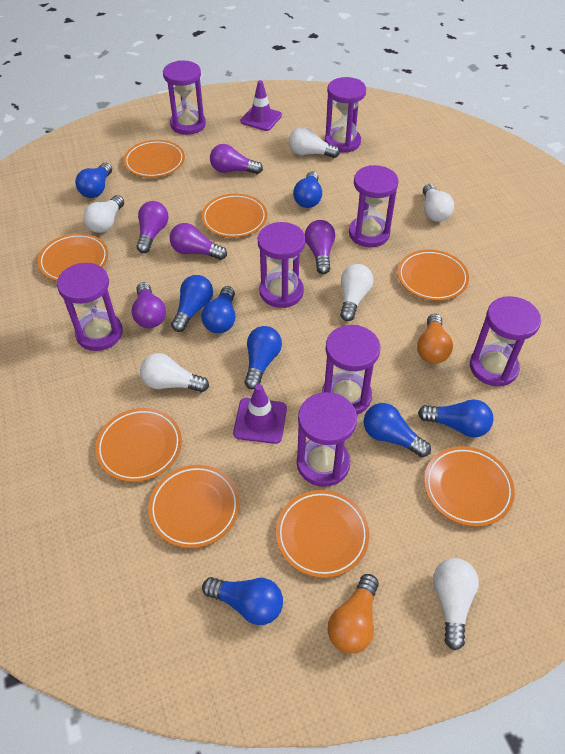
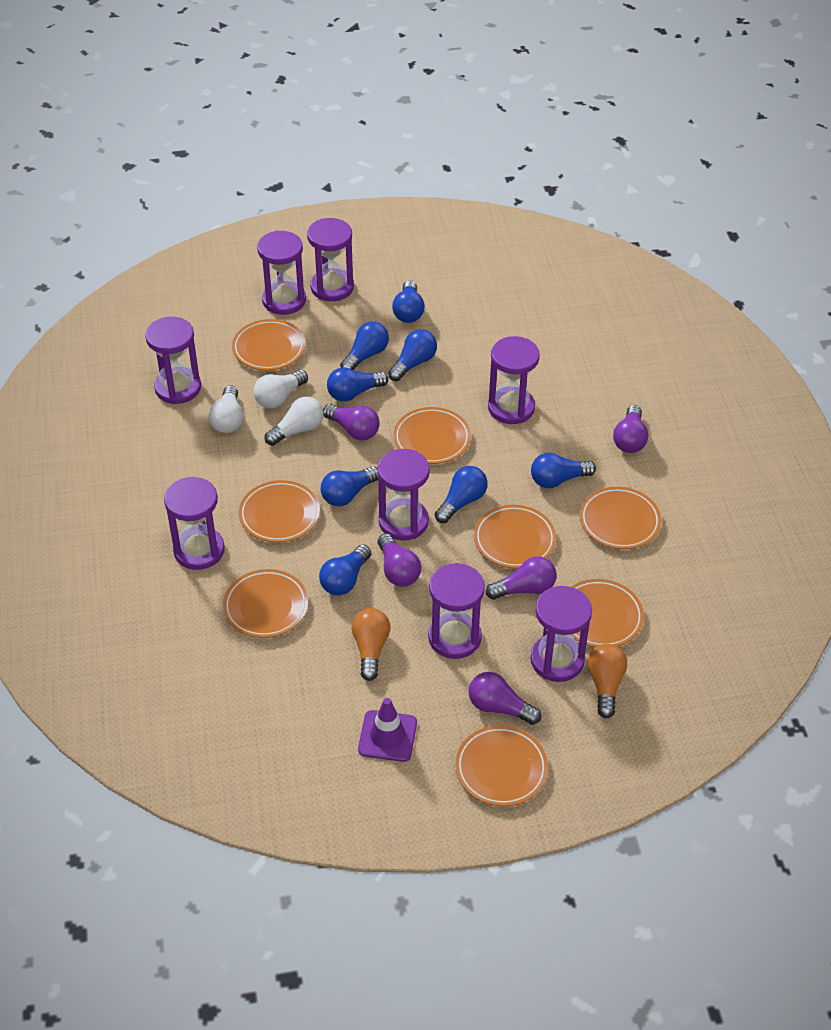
purple traffic cone: [233,384,287,444] [240,80,282,131] = 2 -> [358,698,417,762] = 1
white light bulb: [83,195,124,233] [140,353,209,392] [289,127,340,158] [340,264,373,321] [423,184,454,222] [433,558,479,651] = 6 -> [209,385,243,433] [254,370,308,408] [265,397,324,446] = 3

